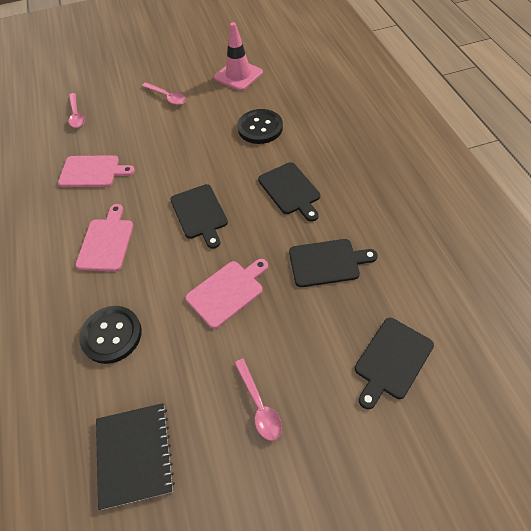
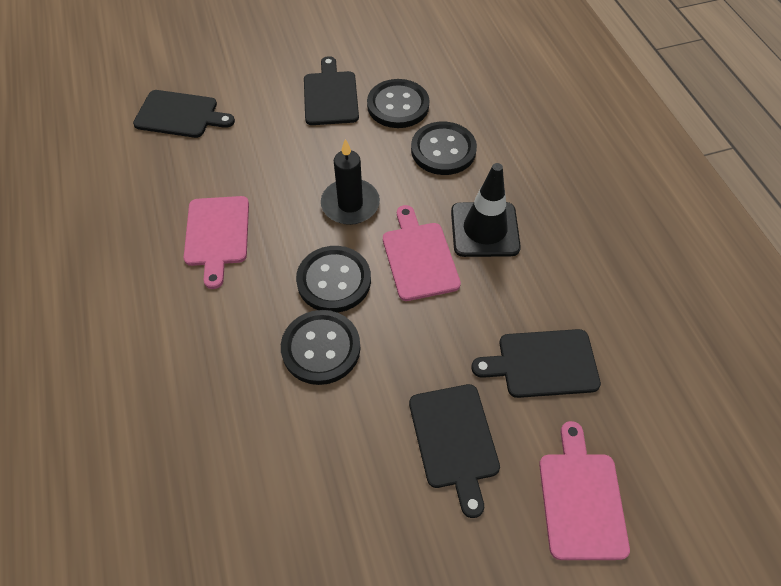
black button: [79,306,142,364] [237,109,283,144] = 2 -> [281,310,361,385] [296,246,371,313] [367,79,429,128] [411,121,477,175] = 4
black candle: none = 0 -> [321,139,380,225] = 1
black notebook: [96,403,175,510] = 1 -> none = 0
black traffic cone: none = 0 -> [451,163,521,257] = 1
pink spoon: [69,93,85,128] [142,82,186,105] [234,359,282,441] = 3 -> none = 0
pink traffic cone: [214,22,263,91] = 1 -> none = 0

